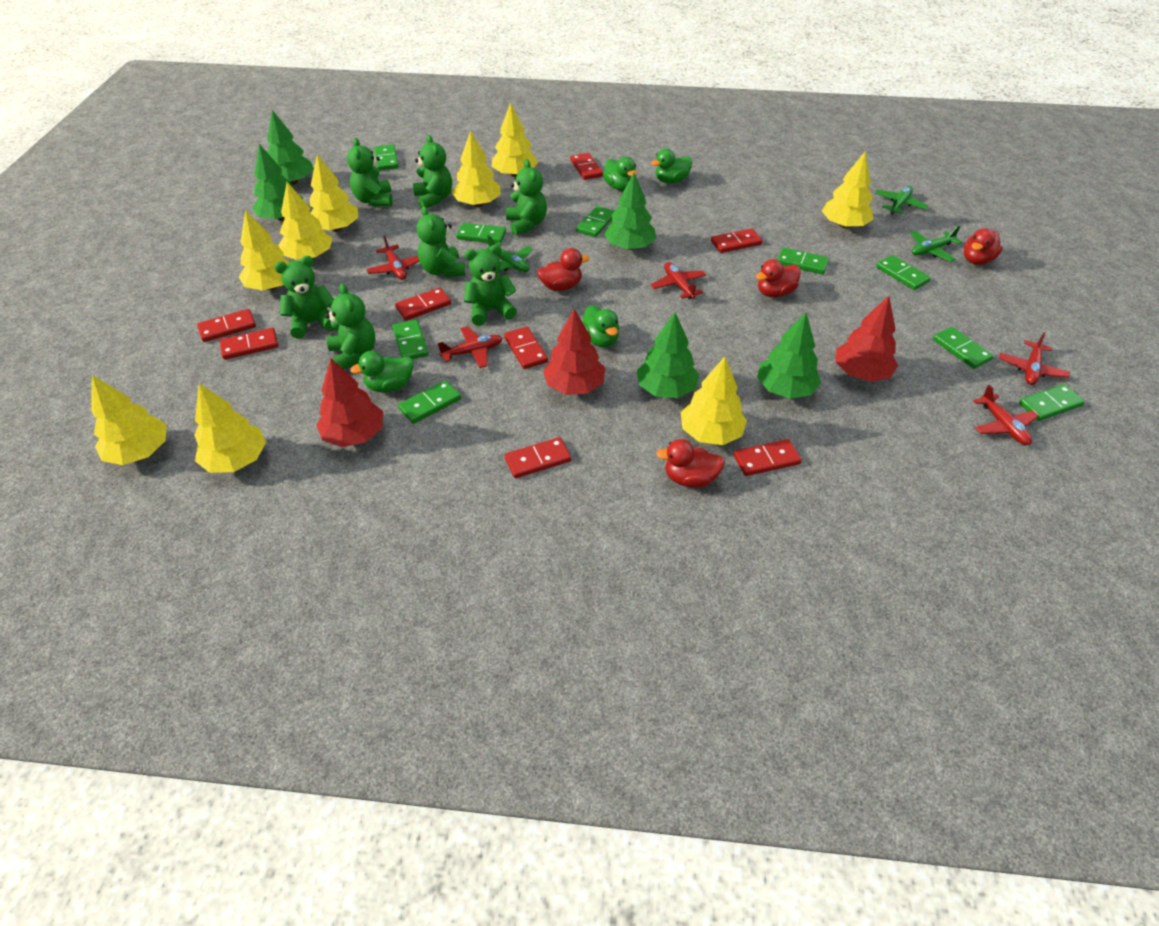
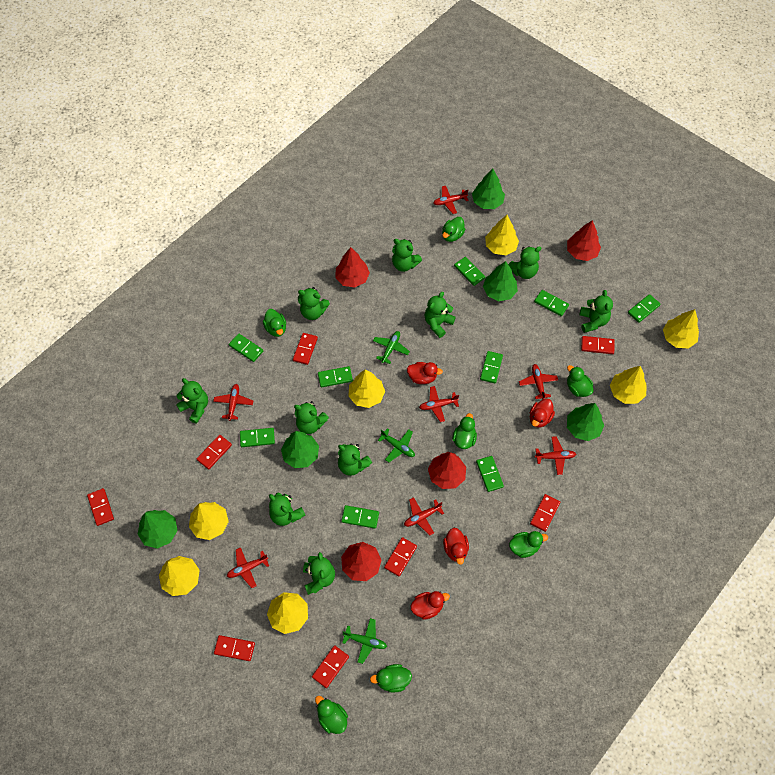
green duck: [350,351,414,392] [582,305,619,347] [603,157,637,191] [651,149,692,184] = 4 -> [263,309,286,337] [315,696,348,734] [370,664,412,693] [442,217,465,242] [452,413,477,449] [509,531,548,558] [567,365,593,397] = 7
green teddy bear: [274,256,335,339] [325,283,376,369] [347,138,393,206] [413,135,452,208] [416,206,465,278] [464,244,517,326] [506,159,547,235] = 7 -> [176,378,208,424] [269,493,305,526] [294,401,329,434] [298,287,330,320] [303,552,335,595] [338,444,372,476] [392,239,422,272] [425,292,456,338] [508,246,541,279] [580,290,613,333] = 10
red plane: [366,236,419,280] [438,326,503,368] [651,262,706,299] [973,385,1038,445] [999,332,1070,385] = 5 -> [213,384,253,421] [227,547,269,588] [404,497,444,535] [419,386,459,422] [433,186,469,214] [519,364,558,400] [535,436,576,475] = 7
red tree: [316,358,383,447] [543,309,605,395] [835,296,898,382] = 3 -> [335,247,370,288] [341,542,381,581] [428,452,466,489] [567,220,601,261] = 4
yellow tree: [91,375,167,465] [194,384,266,473] [238,210,290,290] [278,182,332,260] [310,154,358,232] [452,130,501,207] [492,102,538,177] [681,357,747,445] [822,151,874,228] = 9 -> [159,556,200,596] [189,502,229,540] [267,592,308,634] [348,369,385,408] [485,215,519,255] [610,366,647,404] [663,309,699,349] = 7

